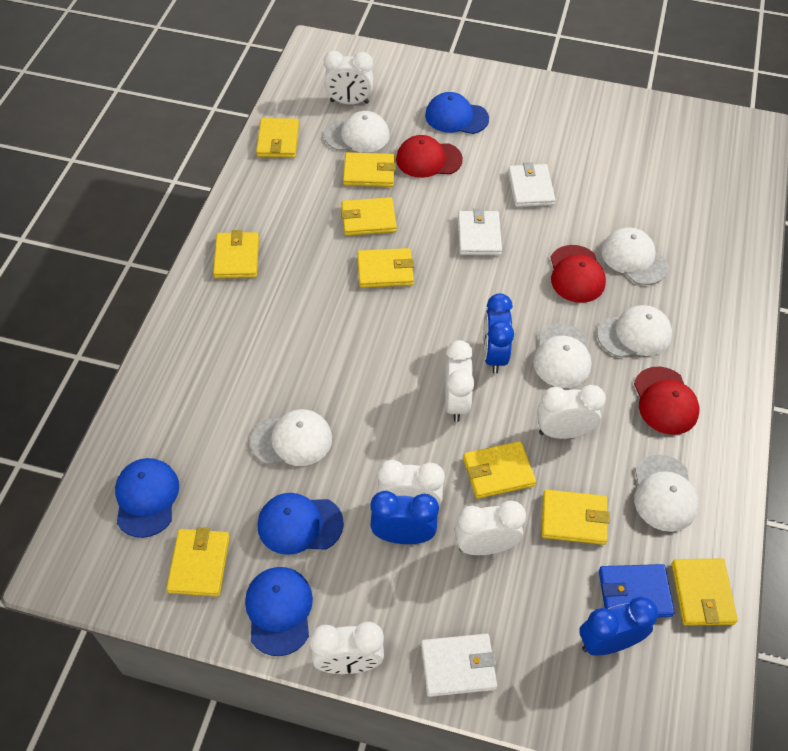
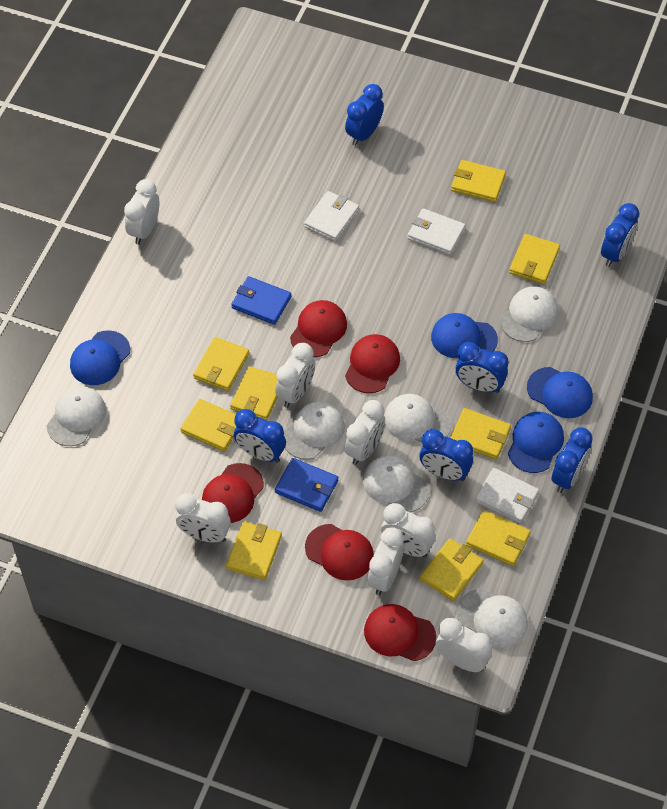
blue clock: [370,491,439,544] [483,293,514,374] [579,597,658,656] = 3 -> [234,409,286,463] [345,84,384,146] [420,429,473,481] [455,342,509,393] [551,428,593,493] [601,203,639,267] = 6
blue wallet: [599,564,675,617] = 1 -> [231,276,291,325] [275,458,338,512] = 2
red cap: [396,135,463,178] [551,245,606,303] [634,367,700,435] = 3 -> [202,463,264,523] [290,300,347,357] [305,524,374,581] [345,334,400,393] [364,604,436,661] = 5
white clock: [310,622,384,674] [324,51,373,105] [377,460,445,505] [445,340,474,422] [455,501,526,555] [537,385,606,439] = 6 -> [124,179,159,244] [175,493,231,543] [275,343,315,408] [345,400,385,465] [368,528,404,595] [381,503,435,557] [436,618,492,672] = 7

